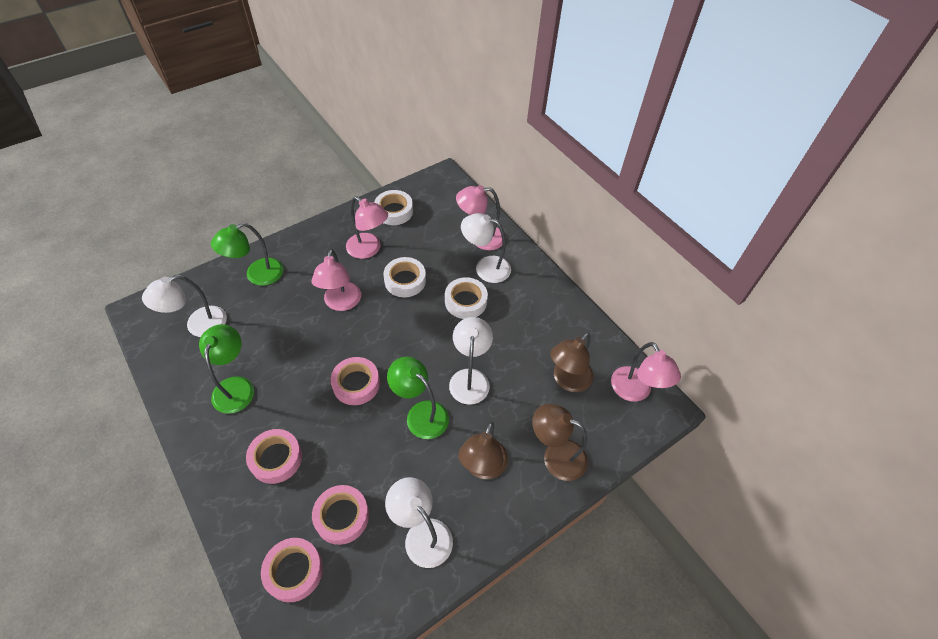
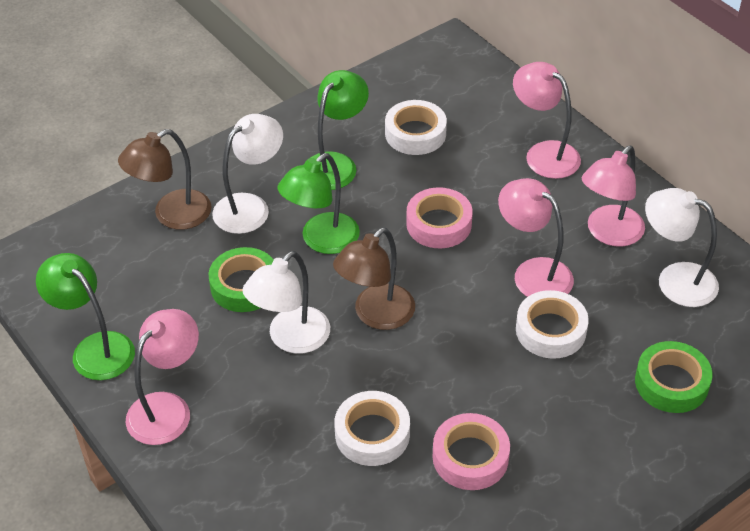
brown lamp: [458,422,508,479] [533,404,588,481] [550,333,593,392] = 3 -> [118,129,211,230] [333,227,415,330] = 2
green tape: none = 0 -> [209,247,273,312] [635,341,713,413] = 2
pink tape: [246,429,302,484] [261,538,323,602] [312,485,369,545] [330,357,380,405] = 4 -> [406,187,473,248] [433,413,510,490] = 2
white lamp: [142,275,227,337] [385,477,453,568] [449,317,493,405] [461,213,511,283] = 4 -> [212,114,283,234] [243,251,330,354] [645,188,719,307] = 3

